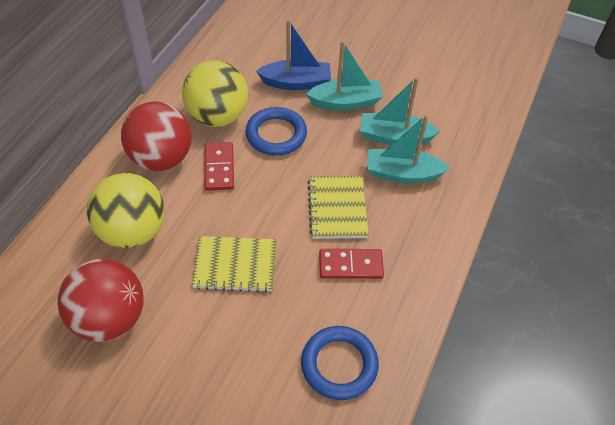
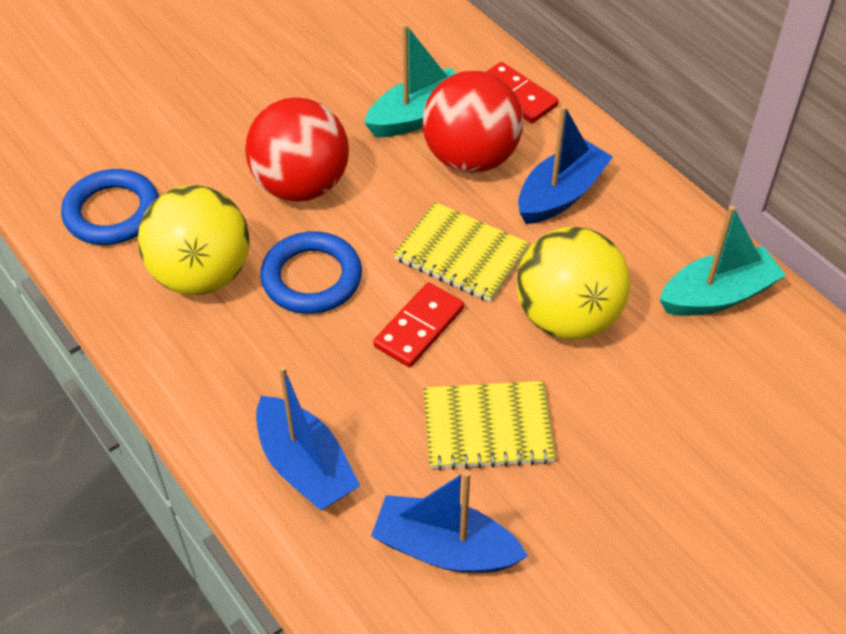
blue boat: [256,20,331,90] = 1 -> [256,365,360,511] [371,470,528,573] [518,105,613,224] = 3
turquoise boat: [306,41,383,110] [360,77,440,146] [367,115,450,184] = 3 -> [364,24,456,137] [659,205,786,316] = 2

